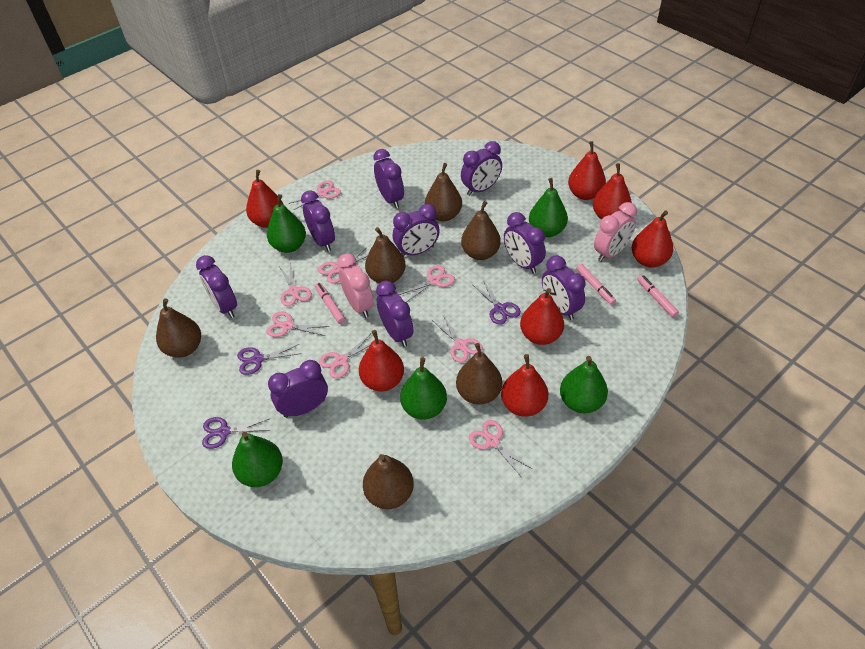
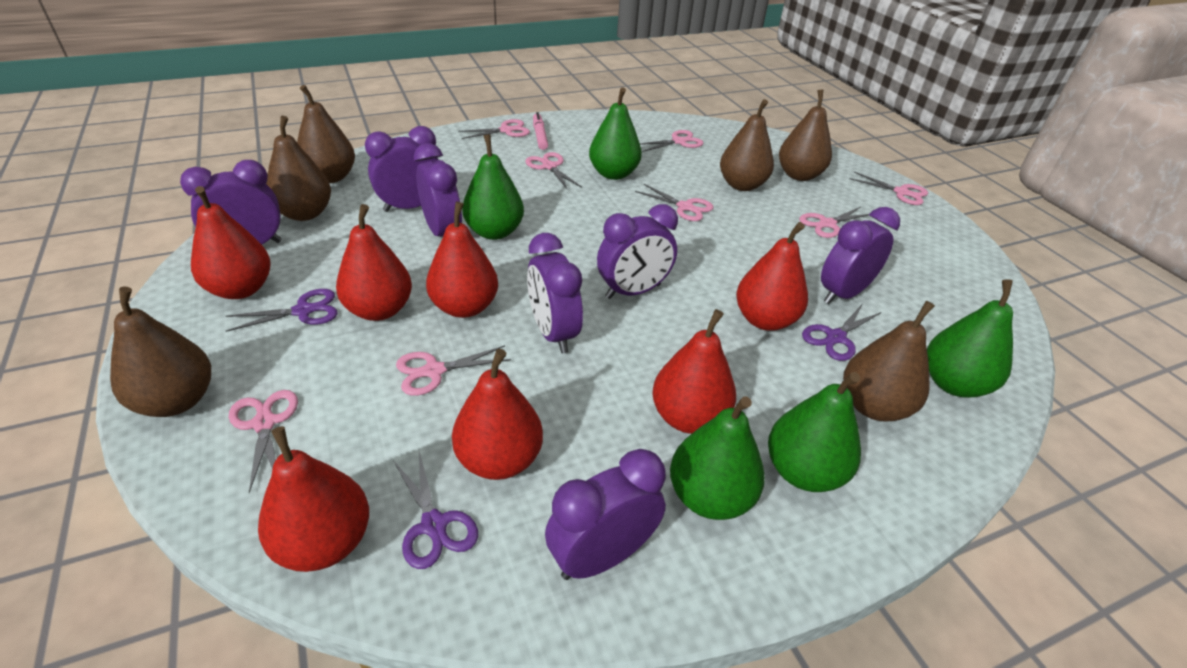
pink clock: [337,253,374,318] [594,202,637,262] = 2 -> none = 0
pink marker: [315,282,345,324] [576,264,616,305] [637,275,679,317] = 3 -> [533,112,548,150] = 1
purple clock: [196,255,237,318] [268,360,328,418] [301,190,335,251] [373,149,404,208] [376,281,414,347] [393,204,440,257] [461,141,502,196] [504,212,546,273] [542,255,586,320] = 9 -> [180,160,281,244] [365,126,438,212] [414,143,462,237] [527,233,583,353] [545,449,666,580] [597,204,678,299] [821,207,900,304] = 7

